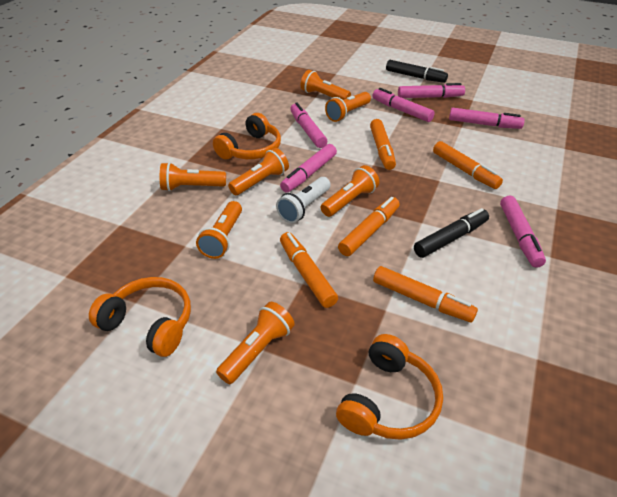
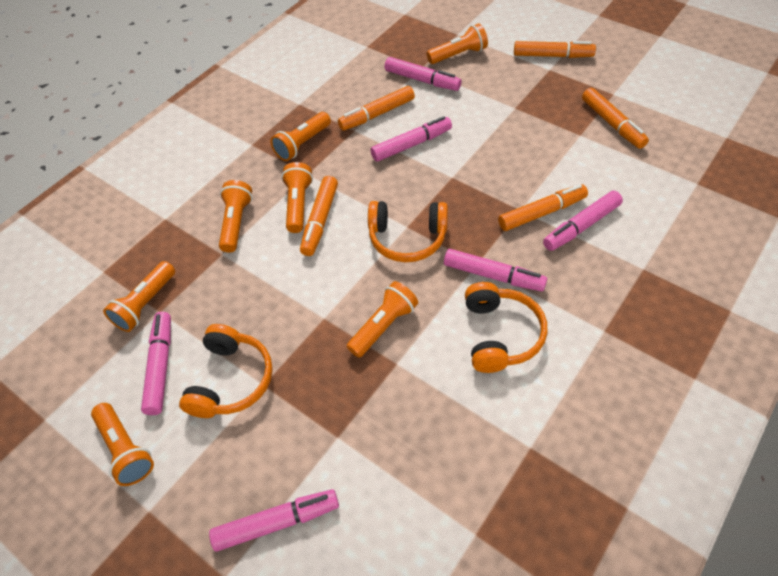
black marker: [386,60,448,83] [414,208,489,258] = 2 -> none = 0
white flashlight: [276,177,331,223] = 1 -> none = 0

